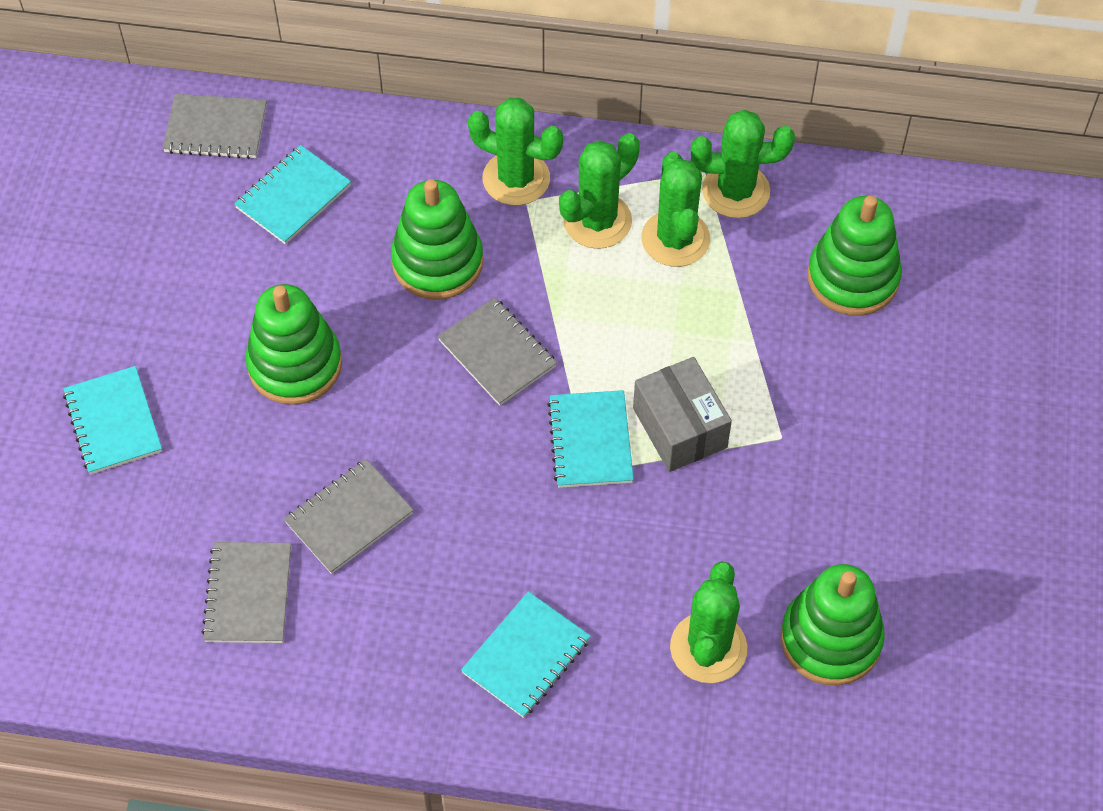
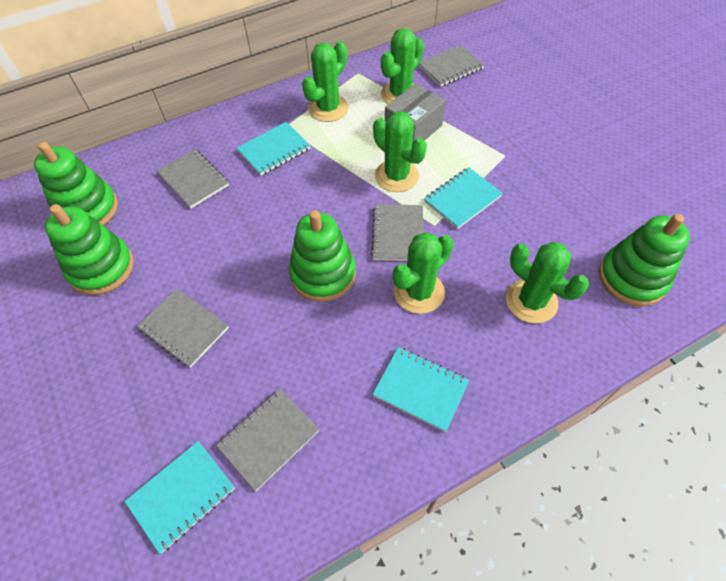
grey notebook: [163,94,267,159] [202,542,291,643] [284,459,414,574] [437,297,557,406] = 4 -> [137,289,229,368] [157,149,229,208] [216,389,320,491] [371,204,423,261] [418,44,484,87] = 5

